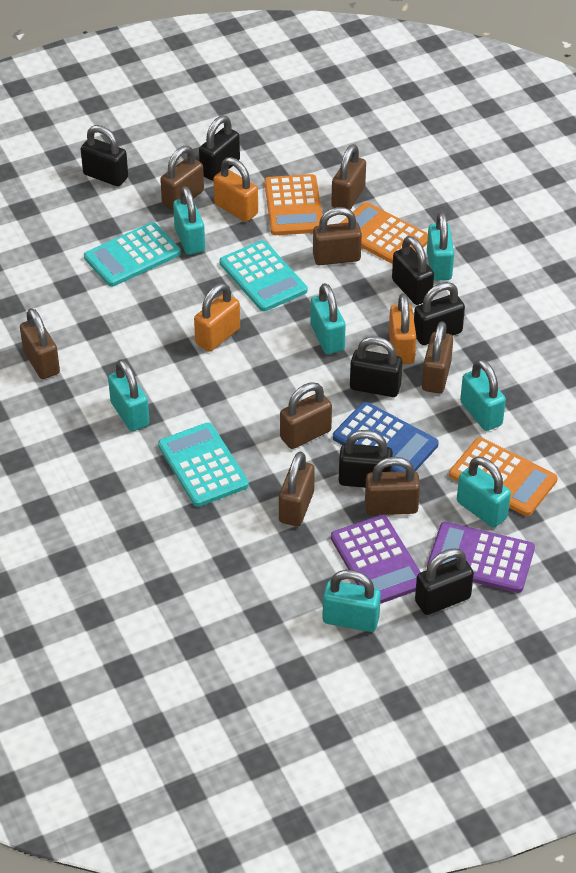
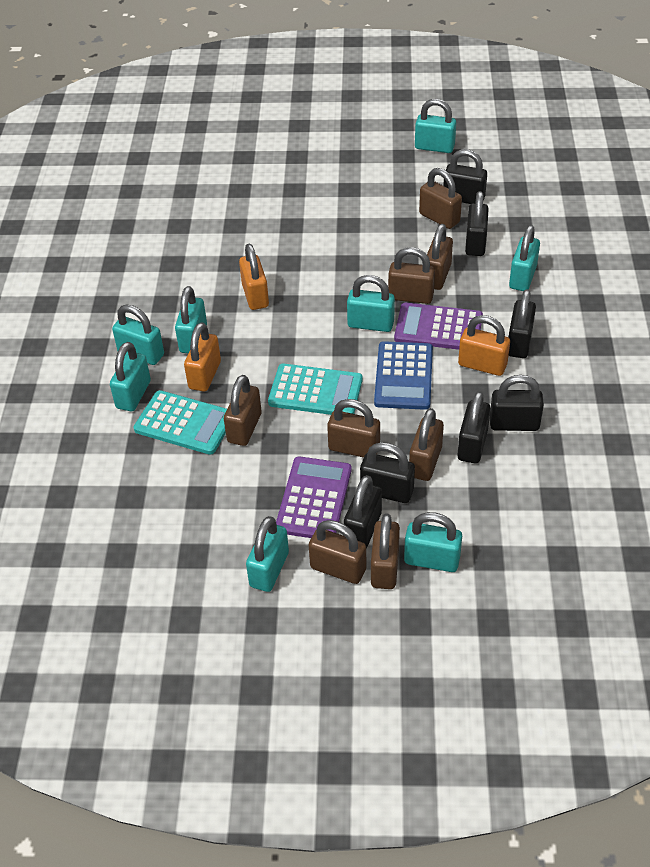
orange calculator: [265,174,322,235] [341,202,428,264] [449,437,558,516] = 3 -> none = 0
turquoise calculator: [84,222,181,287] [158,422,249,507] [220,240,307,312] = 3 -> [134,390,227,455] [268,364,363,415] = 2
turquoise padlock: [108,359,150,431] [173,186,205,255] [310,283,346,354] [322,570,381,632] [427,212,454,281] [457,457,511,527] [460,359,506,431] = 7 -> [110,342,151,411] [112,305,164,365] [175,286,207,353] [246,516,289,592] [347,275,395,332] [404,512,462,572] [415,99,456,153] [509,225,540,291] = 8

